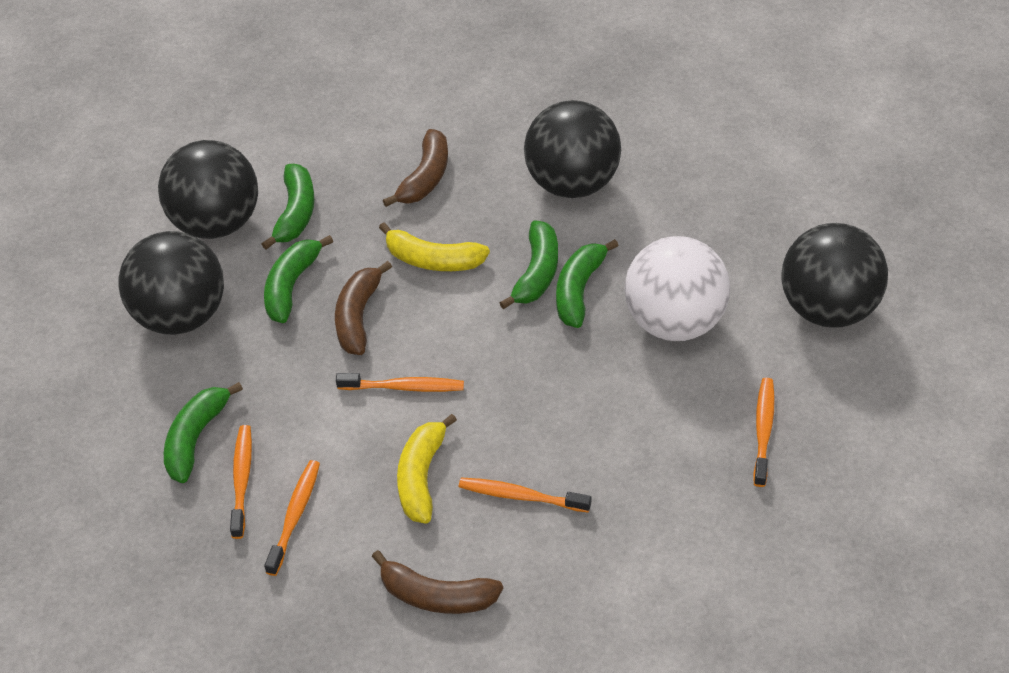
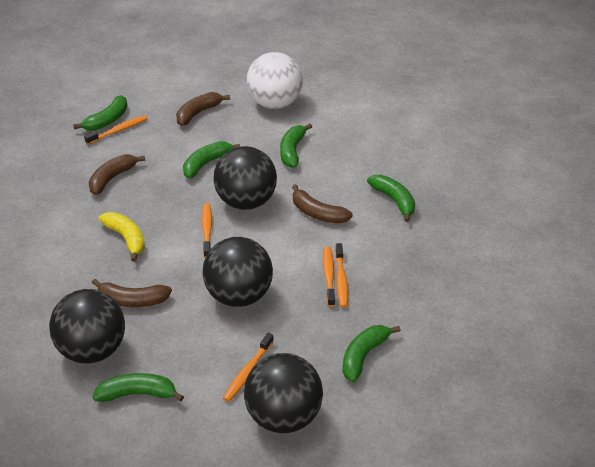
brown banana: [335,261,392,355] [372,550,503,614] [383,129,448,207] = 3 -> [88,154,145,195] [92,279,172,307] [176,92,230,126] [292,184,353,224] = 4
green banana: [164,382,243,483] [262,164,315,250] [264,235,333,323] [500,220,558,309] [556,239,619,328] = 5 -> [73,95,128,131] [93,373,184,402] [183,141,240,178] [280,124,312,168] [342,325,401,382] [367,174,415,222] = 6
yellow banana: [379,222,490,271] [397,414,457,524] = 2 -> [99,212,145,262] = 1

